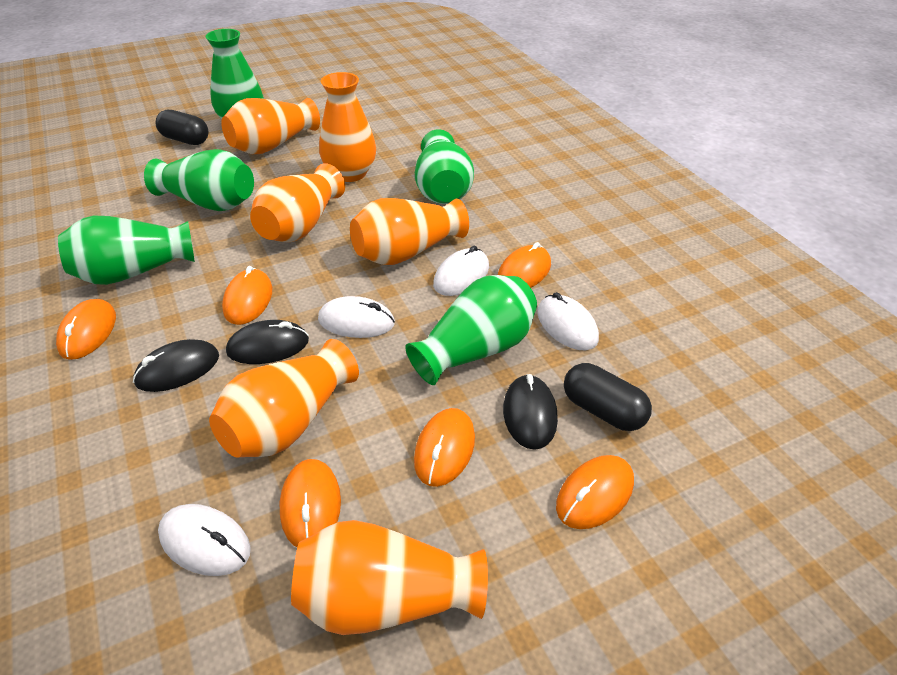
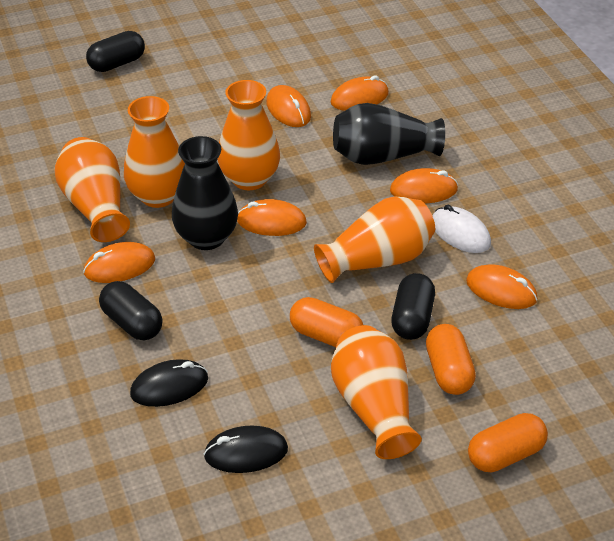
black capsule: [155,109,209,145] [564,363,652,431] = 2 -> [86,31,145,72] [99,281,163,340] [391,273,435,340] = 3
black mouse: [133,339,219,392] [226,320,309,364] [503,374,558,450] = 3 -> [130,359,208,407] [204,426,288,473] = 2
black vase: none = 0 -> [172,136,238,250] [333,103,445,165] = 2
green vase: [58,215,195,285] [144,149,254,211] [206,29,264,119] [405,275,537,385] [415,129,474,204] = 5 -> none = 0
orange capsule: none = 0 -> [290,297,363,347] [426,324,476,395] [468,413,548,472] = 3
orange vase: [209,339,359,458] [221,98,320,154] [250,163,345,242] [291,520,488,635] [319,72,376,182] [350,198,469,265] = 6 -> [55,137,130,242] [124,96,185,208] [217,80,280,190] [314,197,435,283] [331,325,422,459] = 5
white mouse: [158,504,251,576] [318,296,395,338] [433,246,489,296] [537,292,599,350] = 4 -> [433,205,491,253] = 1

